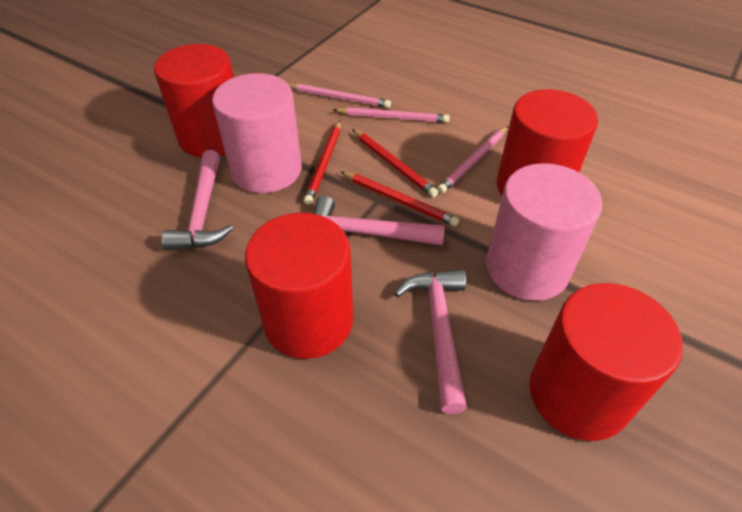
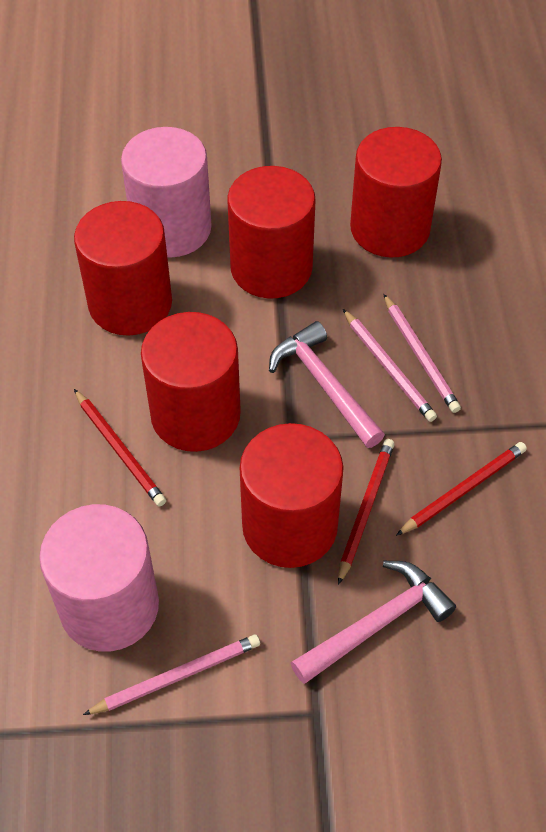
pink hammer: [162,150,233,250] [314,196,445,245] [394,269,467,414] = 3 -> [269,321,385,448] [290,561,456,684] = 2
red cylinder: [154,44,234,158] [245,213,353,359] [497,89,598,196] [529,283,683,441] = 4 -> [74,201,172,336] [141,312,241,452] [227,166,315,299] [240,423,344,568] [350,127,442,258] = 5

